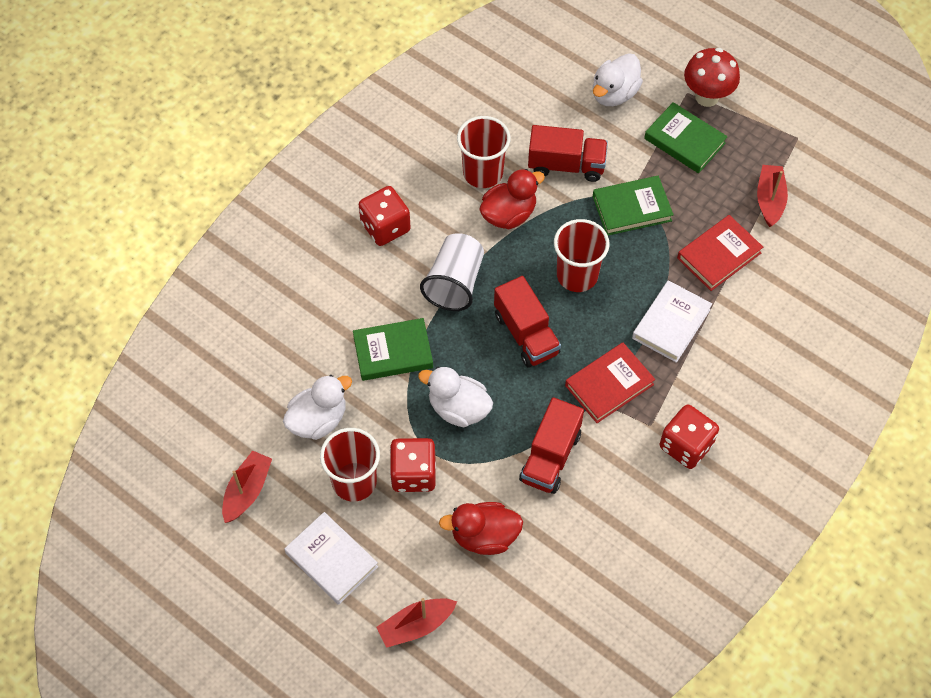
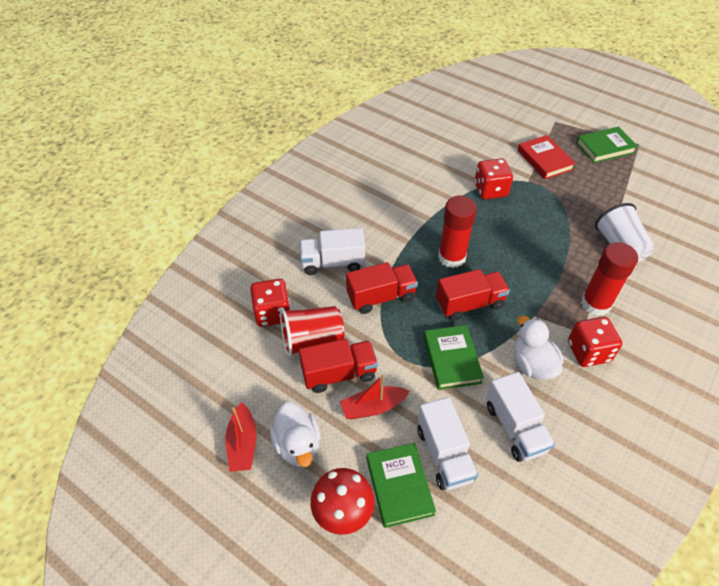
red boat: [222,451,272,523] [377,598,457,648] [757,165,788,227] = 3 -> [225,403,257,472] [340,374,410,419] = 2
red book: [565,343,655,423] [677,215,763,291] = 2 -> [517,135,576,179] = 1
red cup: [320,428,380,501] [457,116,511,188] [554,219,610,292] = 3 -> [280,306,344,357] = 1
red duck: [439,502,523,555] [479,169,545,229] = 2 -> none = 0
red glue stick: none = 0 -> [438,196,477,268] [581,242,638,316] = 2
white book: [284,512,378,605] [632,280,712,363] = 2 -> none = 0
white duck: [283,375,352,440] [418,366,493,427] [593,53,643,106] = 3 -> [270,402,320,467] [514,316,564,380] = 2
white truck: none = 0 -> [299,228,365,275] [417,397,478,490] [487,372,555,462] = 3

